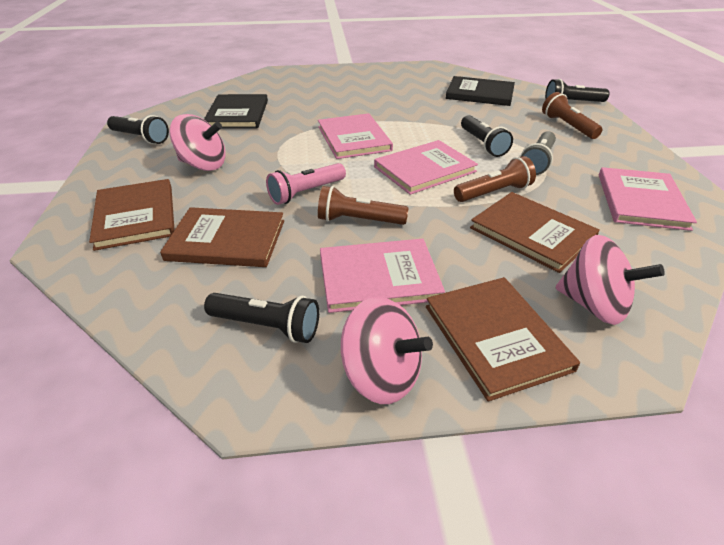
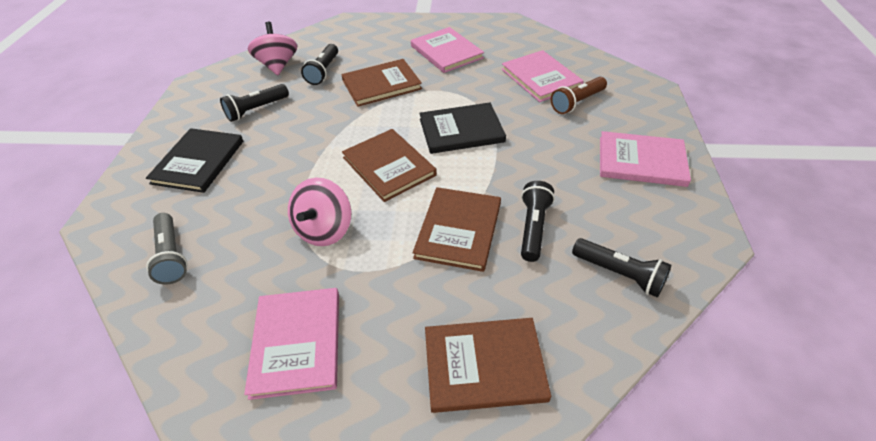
brown flashlight: [318,186,409,225] [454,156,536,202] [542,92,603,139] = 3 -> [551,77,607,114] = 1
pink flashlight: [266,163,346,205] = 1 -> none = 0
pink spinning top: [169,114,226,171] [341,297,433,404] [556,235,665,325] = 3 -> [248,22,297,75] [288,178,351,246] = 2

